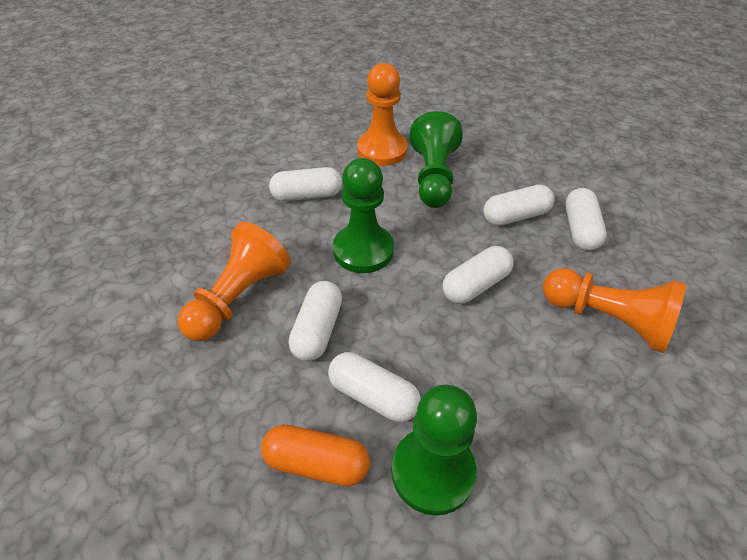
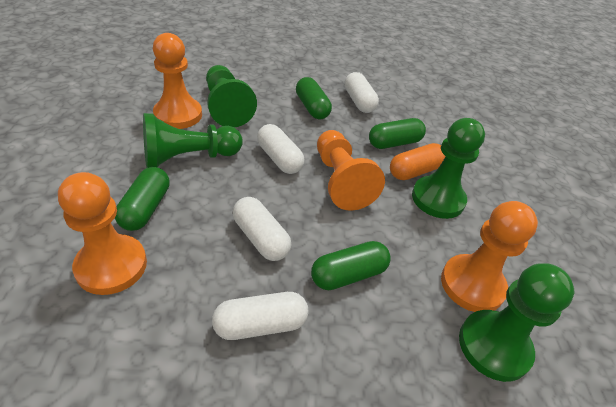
green capsule: none = 0 -> [115,167,170,231] [296,77,332,119] [311,241,391,290] [369,118,426,149] = 4
green pawn: [333,158,394,273] [391,385,477,516] [410,111,463,208] = 3 -> [143,113,243,168] [206,65,257,127] [412,118,485,219] [459,264,574,382] = 4
orange pawn: [178,222,291,341] [357,63,408,166] [543,268,686,353] = 3 -> [58,172,147,295] [153,33,202,129] [317,130,385,211] [441,201,538,312] = 4
white capsule: [269,167,342,201] [289,281,342,361] [328,352,421,422] [443,246,514,304] [483,185,554,226] [565,188,607,251] = 6 -> [212,292,309,340] [233,197,291,261] [257,124,305,174] [345,72,379,113] = 4

